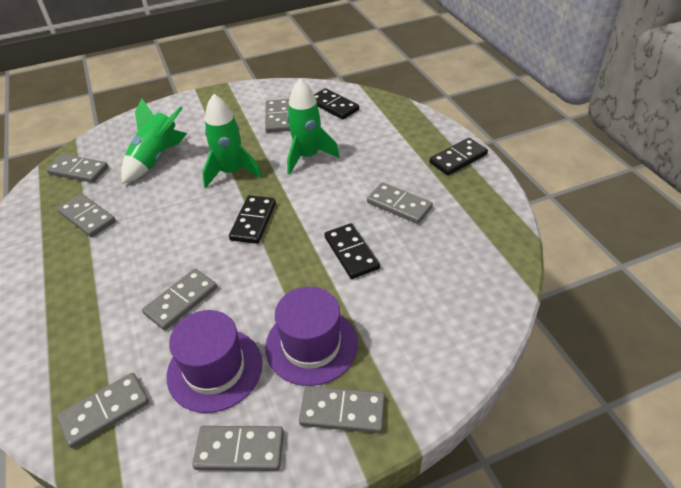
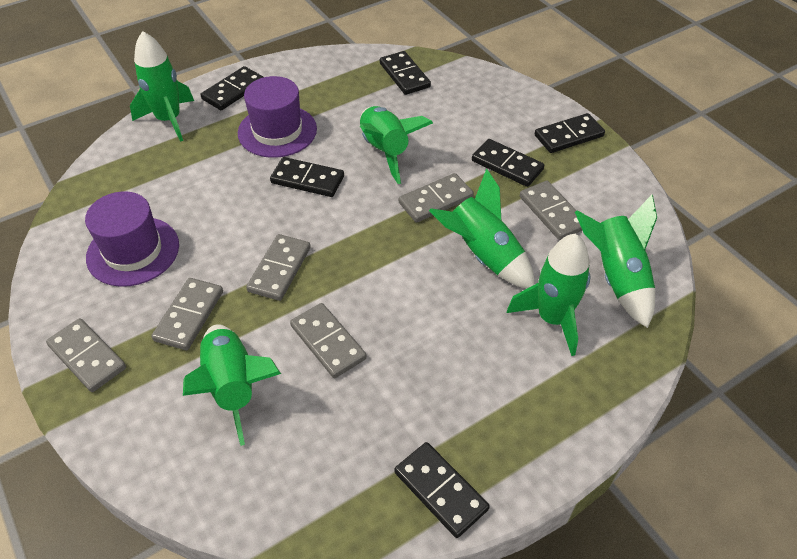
black domino: [229,195,276,244] [314,88,359,120] [324,223,380,279] [429,138,488,175] = 4 -> [201,66,264,110] [270,157,344,197] [380,51,431,95] [394,442,490,538] [472,139,545,187] [535,113,605,153] = 6
green rocket: [121,98,187,184] [202,94,262,188] [287,78,340,174] = 3 -> [130,31,194,142] [183,324,281,446] [360,106,433,184] [429,168,534,288] [507,233,590,356] [575,195,657,328] = 6
grey domino: [46,154,108,183] [57,194,116,237] [57,373,149,448] [142,269,217,330] [192,426,284,471] [265,99,290,133] [299,386,385,433] [367,182,433,224] = 8 -> [46,318,126,392] [151,278,223,350] [246,234,311,301] [290,303,367,378] [399,173,474,223] [520,181,583,240] = 6

